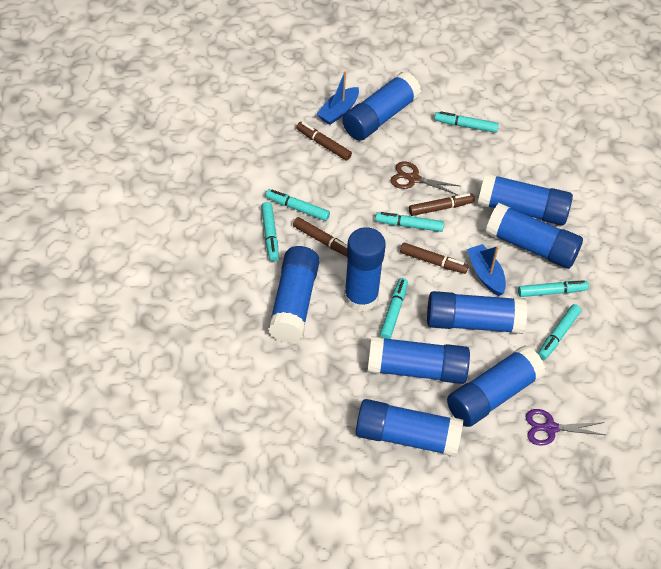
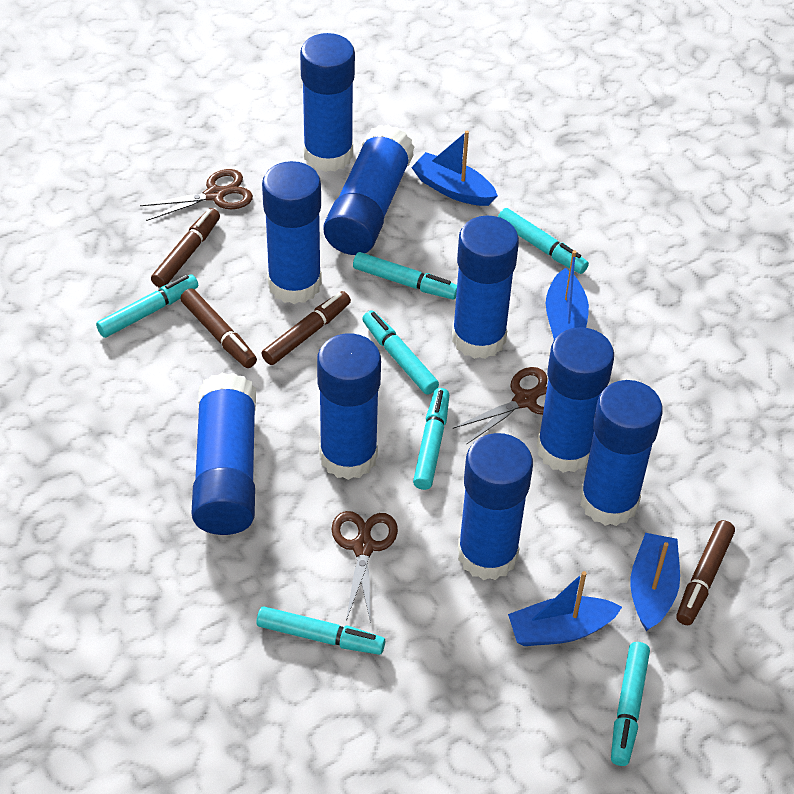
blue boat: [317,71,359,125] [467,244,506,296] = 2 -> [411,131,498,206] [508,571,622,646] [546,250,589,340] [630,533,680,631] = 4
brown scissors: [390,162,459,195] = 1 -> [140,169,253,221] [331,511,398,623] [453,367,548,445] = 3
purple scissors: [526,409,605,446] = 1 -> none = 0

